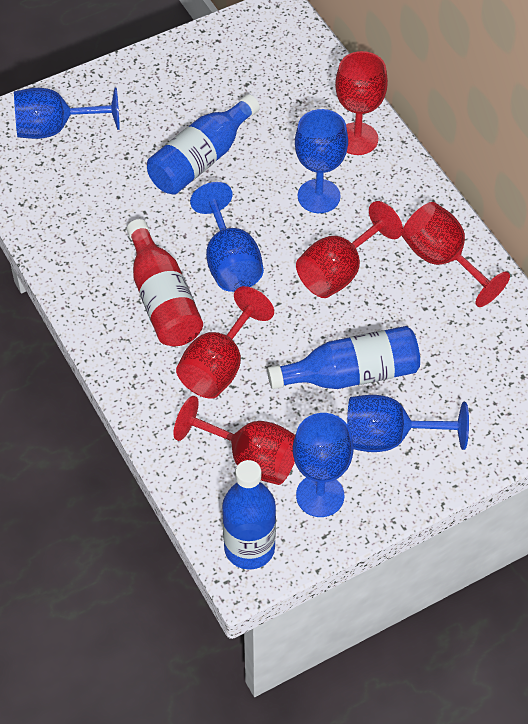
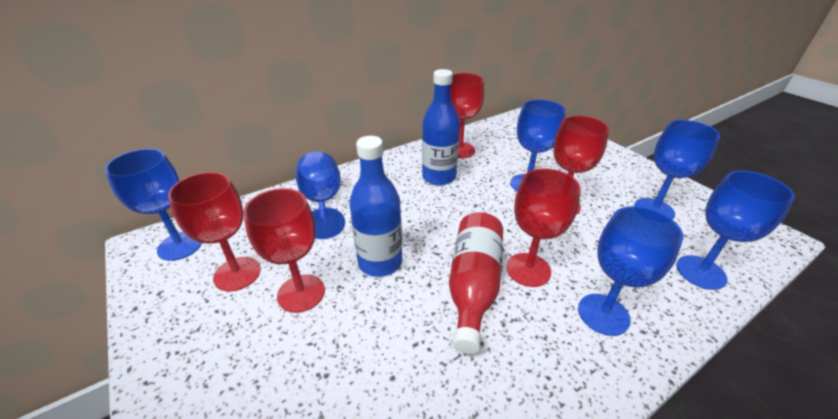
blue bottle: [147,94,260,194] [222,460,276,570] [267,326,420,389] = 3 -> [349,136,402,277] [422,69,460,185] = 2
blue goblet: [14,87,120,139] [190,182,264,292] [293,413,353,517] [295,109,348,213] [347,395,469,452] = 5 -> [105,149,202,261] [296,151,345,239] [510,100,566,191] [578,206,683,336] [634,120,720,220] [676,171,795,290] = 6

